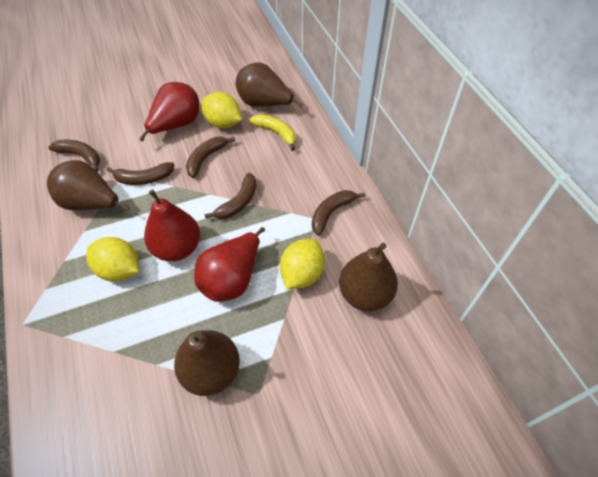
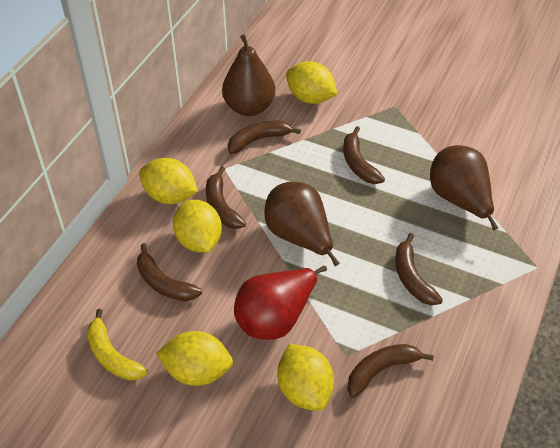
brown banana: [48,140,100,172] [106,162,174,185] [186,137,235,178] [205,173,256,219] [312,190,365,235] = 5 -> [137,243,202,301] [206,166,246,229] [228,121,301,154] [343,126,385,184] [347,344,434,398] [395,233,443,305] = 6
brown pear: [47,160,129,211] [174,330,240,396] [236,62,303,108] [339,243,398,311] = 4 -> [222,34,275,116] [264,182,340,266] [430,145,498,231] = 3
red pear: [139,82,199,141] [144,189,200,261] [194,227,265,302] = 3 -> [234,265,327,340] = 1
yellow lemon: [86,237,139,281] [201,92,242,128] [280,239,325,290] = 3 -> [139,158,198,204] [156,331,233,386] [173,200,222,253] [277,344,334,411] [286,61,338,104] = 5

